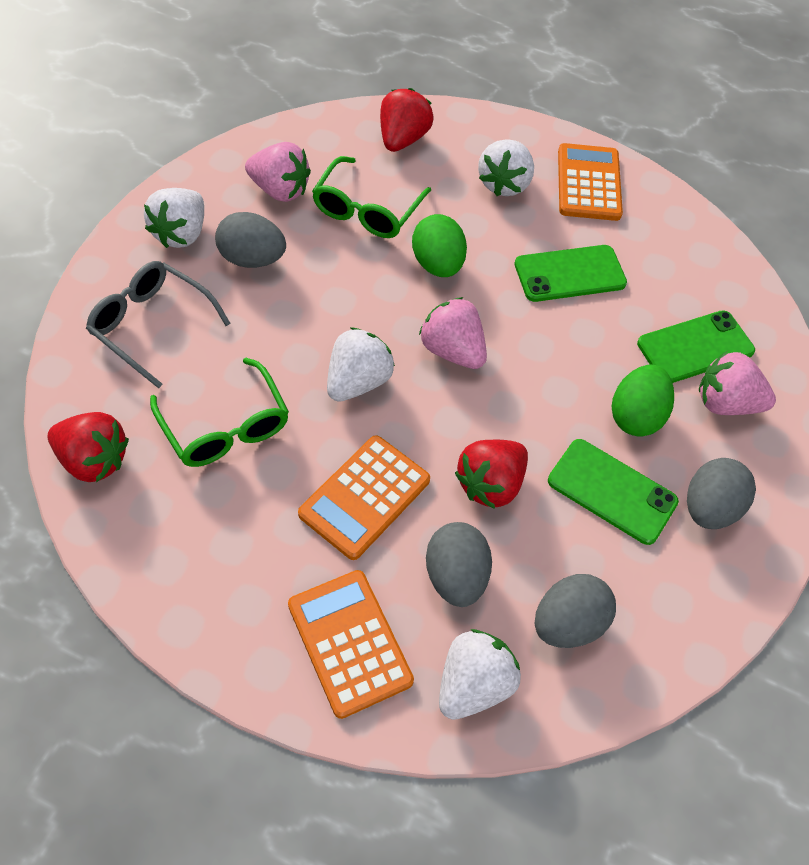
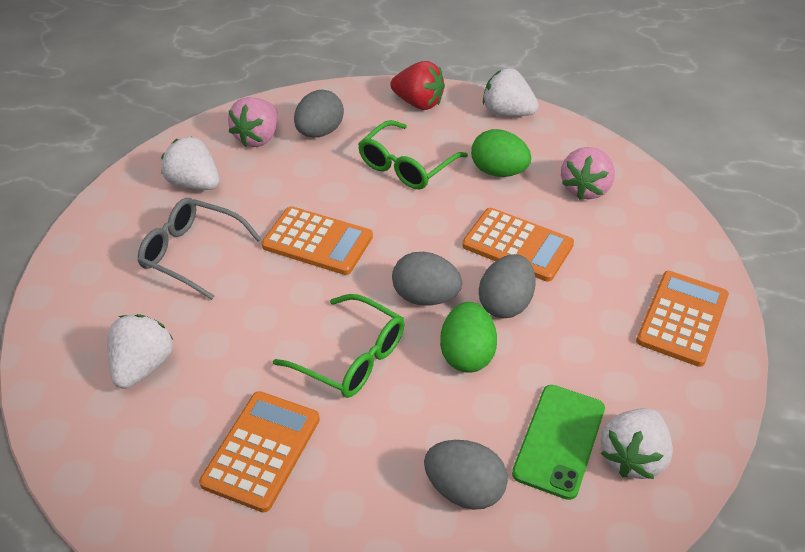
green phone: [514,245,627,302] [548,439,679,545] [637,310,755,383] = 3 -> [512,385,605,500] = 1
orange calculator: [288,570,414,719] [298,435,430,560] [558,143,623,221] = 3 -> [199,391,320,513] [262,206,373,275] [462,208,574,282] [636,271,729,367] = 4
pink strawberry: [245,142,311,202] [419,297,487,369] [699,351,776,415] = 3 -> [228,97,278,147] [561,147,615,200] = 2
red strawberry: [47,412,129,482] [380,88,434,152] [455,440,528,509] = 3 -> [390,61,445,110] = 1

